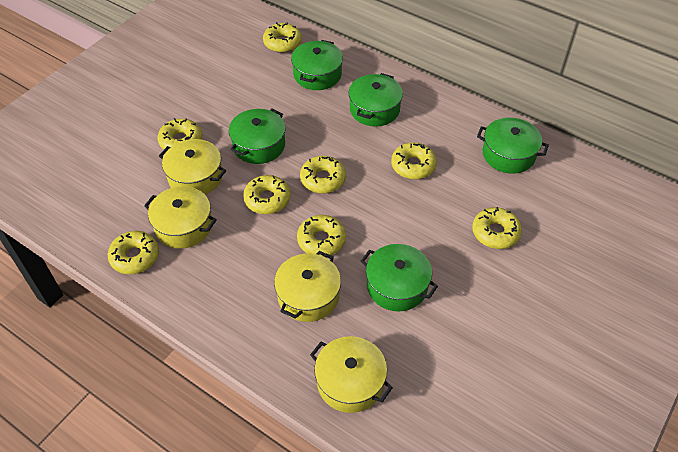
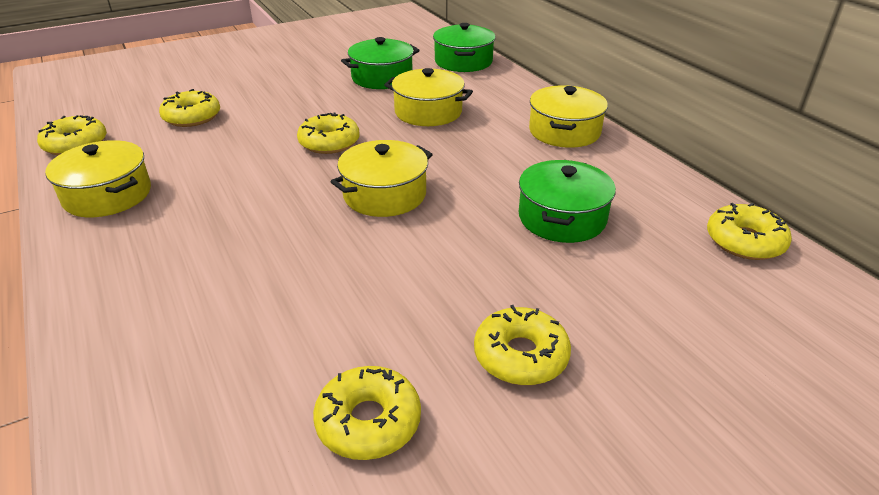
green pot: [229,109,286,164] [291,40,343,90] [349,73,403,126] [361,244,438,311] [477,117,549,174] = 5 -> [341,37,420,89] [433,23,496,72] [519,160,616,243] = 3
yellow donut: [108,231,159,274] [157,118,202,150] [243,175,290,214] [263,22,302,53] [297,215,346,257] [300,156,346,193] [391,143,437,180] [472,207,522,249] = 8 -> [37,115,107,155] [159,89,220,127] [297,112,360,154] [313,366,421,460] [474,305,571,385] [707,203,792,260] = 6

